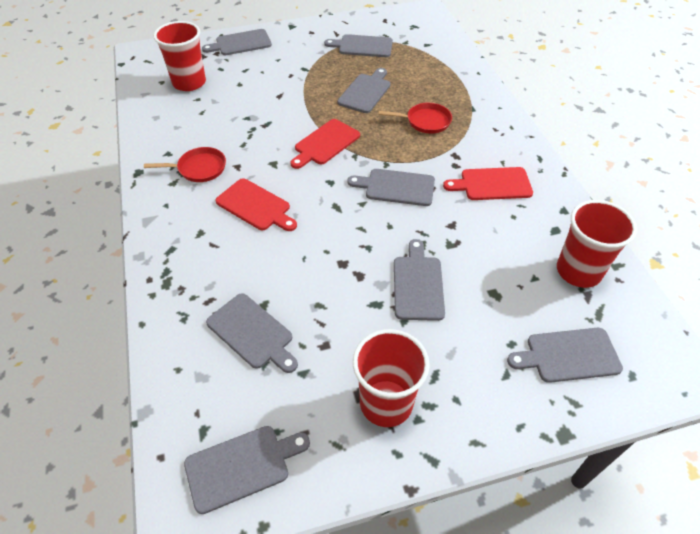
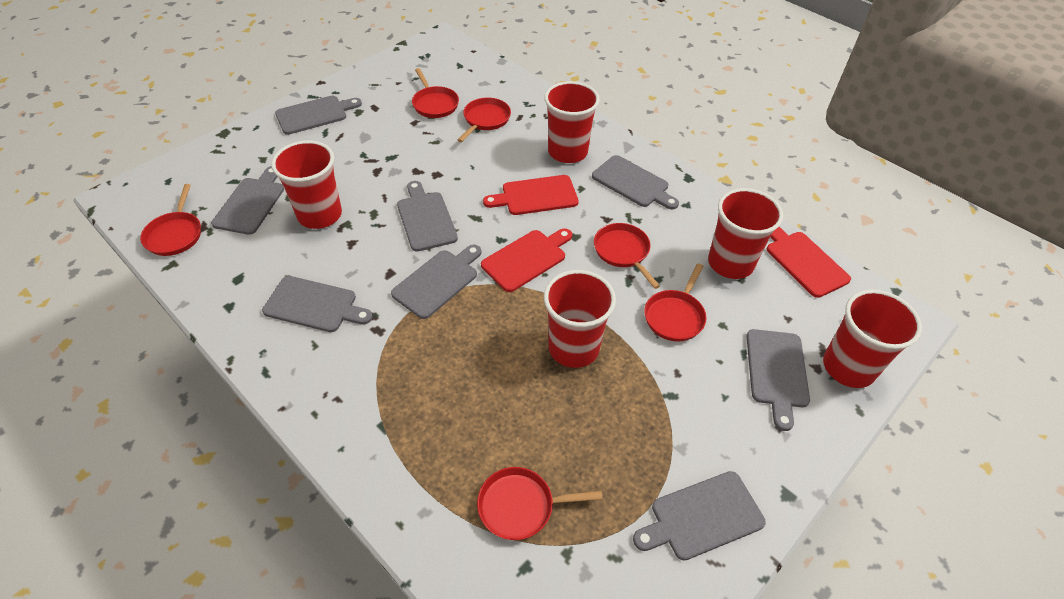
red cup: [154,21,206,91] [353,329,430,427] [557,200,637,288] = 3 -> [271,140,342,229] [544,81,600,163] [544,270,616,368] [708,188,783,279] [823,290,922,388] = 5
red pan: [144,147,226,182] [378,103,452,134] = 2 -> [140,184,201,256] [412,68,459,118] [458,98,511,142] [477,467,602,540] [594,223,660,289] [644,263,706,342] = 6

